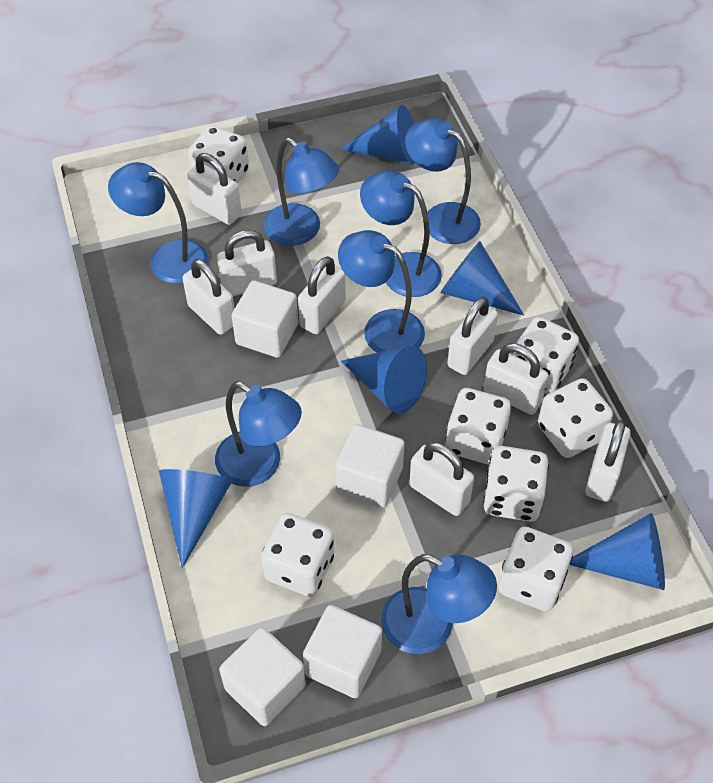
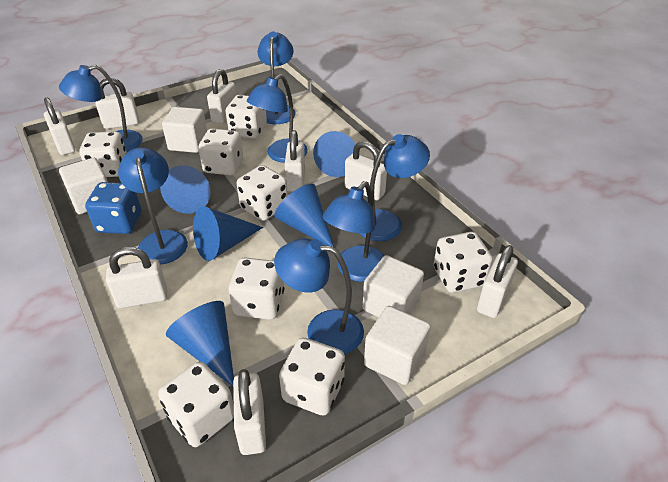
blue dice: none = 0 -> [85,182,142,234] = 1
white dice: [188,125,249,183] [261,513,334,597] [445,388,511,464] [483,446,549,522] [498,527,573,611] [512,317,579,394] [538,378,613,458] = 7 -> [79,131,127,177] [158,361,234,447] [198,128,243,176] [226,95,267,139] [229,258,284,320] [237,165,288,221] [279,338,345,416] [434,232,493,293] = 8

